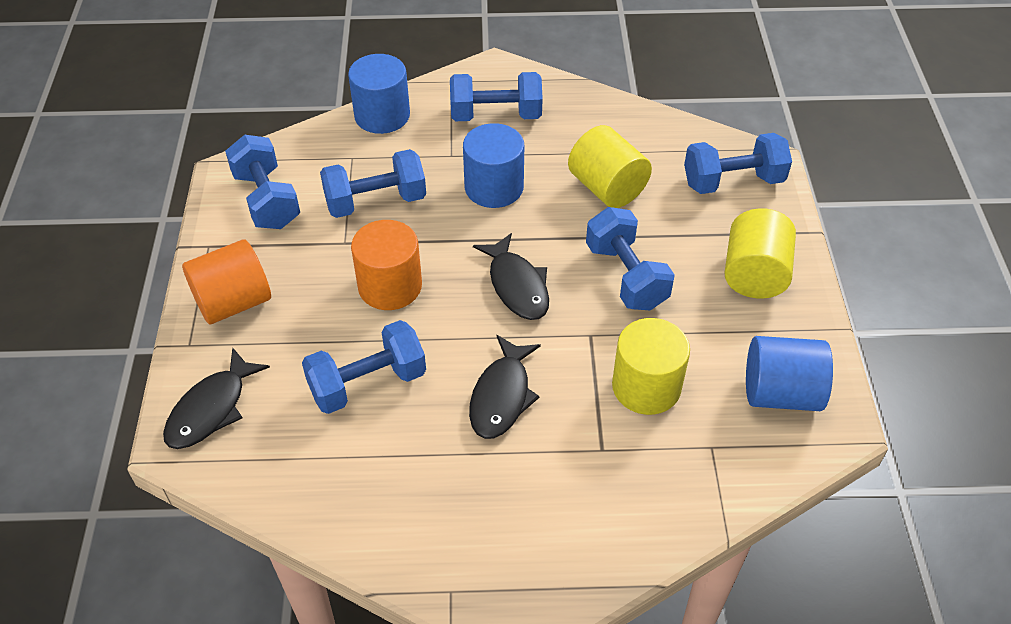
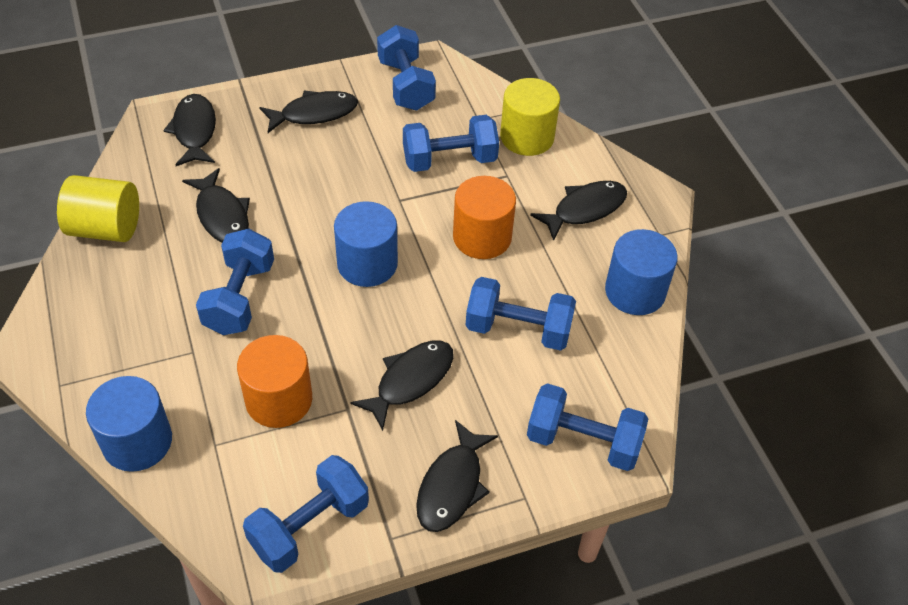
black fish: [163,347,270,449] [469,335,541,439] [473,233,549,320] = 3 -> [163,94,216,166] [182,168,250,243] [259,90,358,133] [350,341,454,431] [416,420,498,532] [530,181,627,241] = 6
yellow cylinder: [568,125,652,208] [612,318,690,415] [725,208,796,299] = 3 -> [57,175,139,242] [500,78,560,156] = 2

